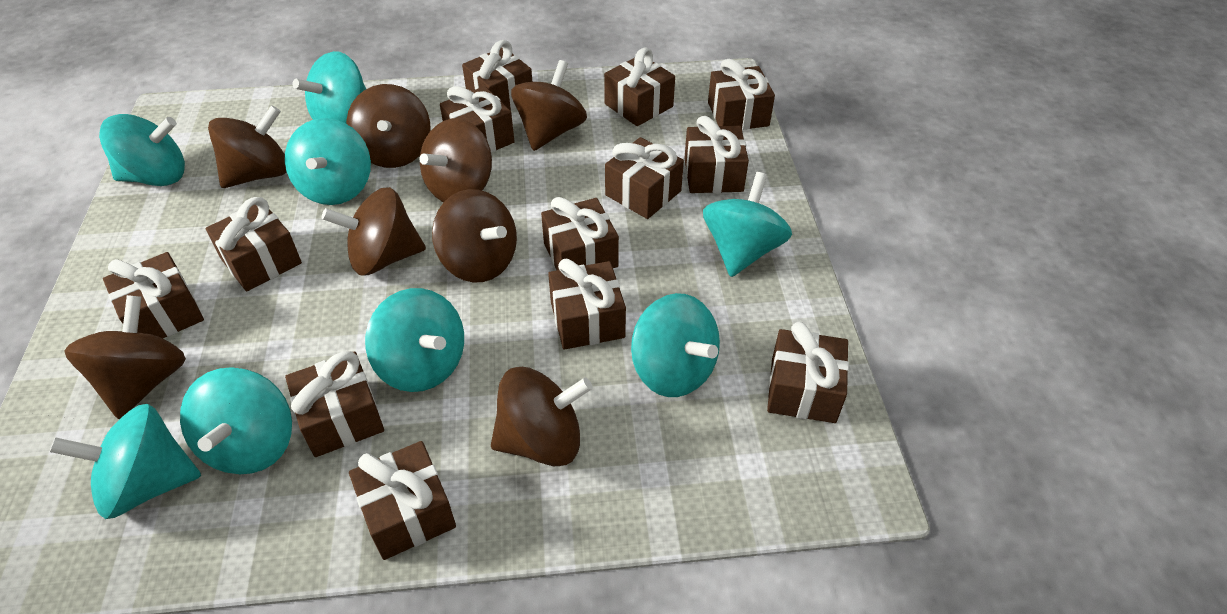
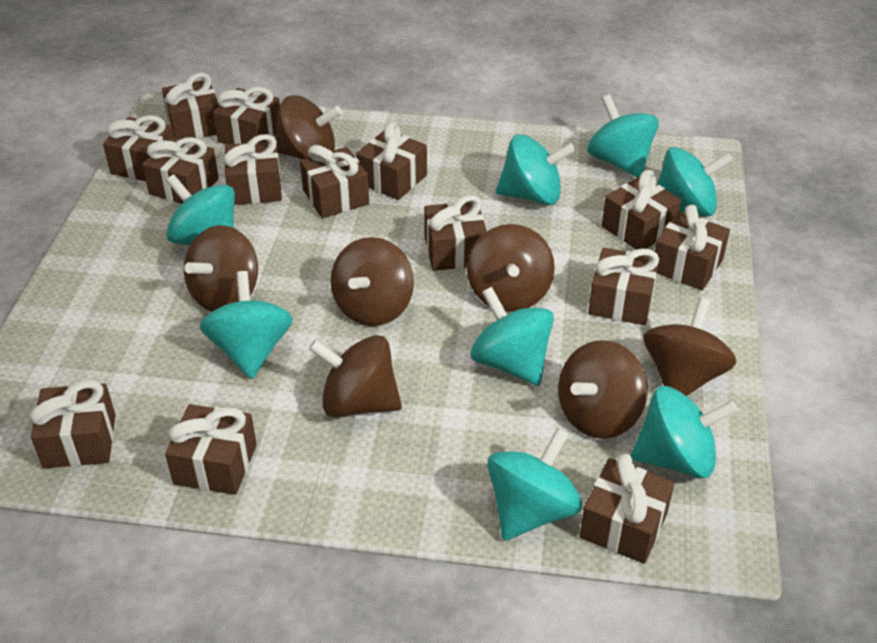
brown gift: [103,252,204,338] [205,197,302,291] [285,351,384,457] [349,441,456,560] [440,86,515,153] [462,40,532,110] [541,197,619,270] [548,258,626,350] [604,48,675,126] [605,137,684,219] [684,116,749,193] [708,59,775,130] [767,322,849,423] = 13 -> [29,380,115,468] [103,115,174,181] [142,137,219,204] [162,73,219,139] [165,404,257,495] [213,87,280,145] [223,134,282,205] [300,145,369,218] [356,122,427,200] [424,195,487,271] [580,454,674,564] [588,247,659,325] [602,170,681,249] [655,205,730,290] = 14
brown spinning top: [64,295,186,419] [208,105,287,188] [322,187,426,276] [346,84,431,168] [419,118,492,202] [432,189,517,283] [491,367,593,466] [511,60,587,151] = 8 -> [184,225,258,312] [275,95,342,159] [309,335,402,418] [330,237,414,326] [467,224,555,312] [558,340,648,439] [644,297,737,396] = 7

